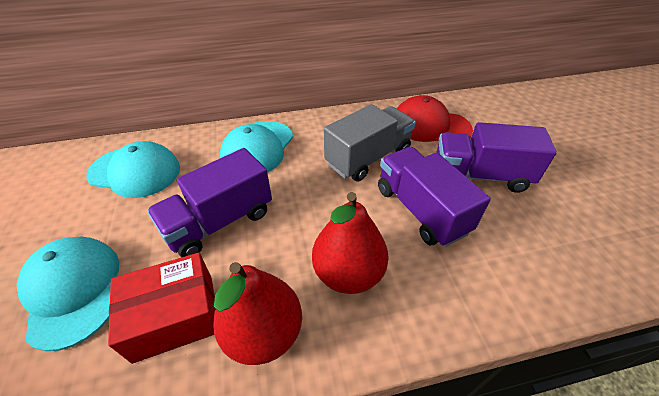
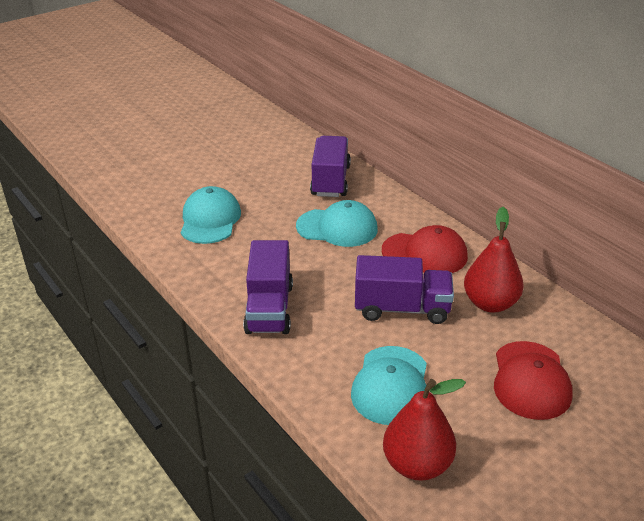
grey truck: [324,104,416,181] = 1 -> none = 0
red box: [108,253,216,364] = 1 -> none = 0
red cap: [397,95,473,142] = 1 -> [382,225,468,273] [494,341,573,420] = 2

